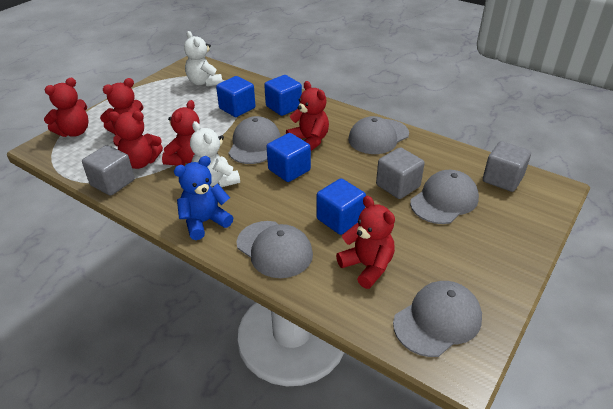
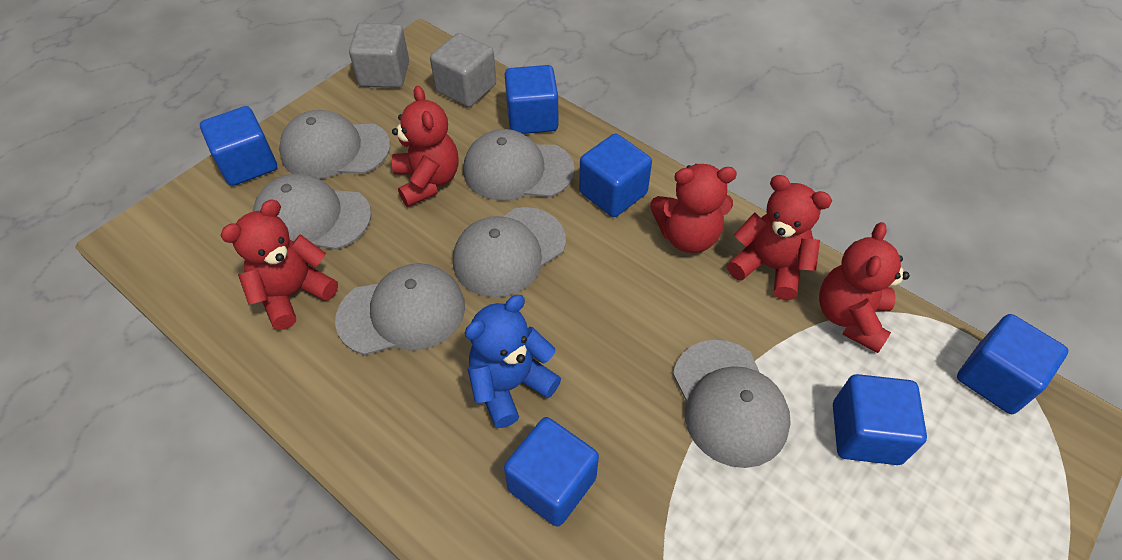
blue cube: [216,76,256,117] [264,75,302,116] [267,133,311,182] [316,178,366,235] = 4 -> [200,106,277,186] [504,417,599,526] [505,65,558,134] [579,133,652,217] [833,374,927,465] [957,314,1068,414] = 6
grey cap: [229,116,281,164] [236,221,313,278] [348,116,409,154] [393,281,482,357] [410,170,479,224] = 5 -> [253,174,371,250] [279,110,390,179] [335,263,465,355] [453,207,566,297] [463,129,575,201] [673,340,791,468] = 6
grey cube: [82,145,135,196] [376,147,424,199] [483,141,531,192] = 3 -> [349,23,409,88] [430,33,496,107] = 2
red teddy bear: [44,78,89,137] [100,78,143,135] [108,111,163,169] [162,100,199,166] [286,81,329,151] [336,196,395,289] = 6 -> [220,200,338,330] [392,86,459,207] [650,164,737,253] [727,175,832,300] [819,222,910,353] = 5
white teddy bear: [184,31,222,87] [190,121,240,187] = 2 -> none = 0

